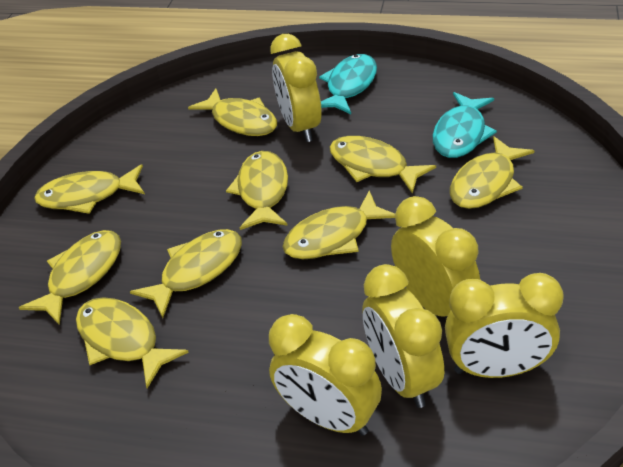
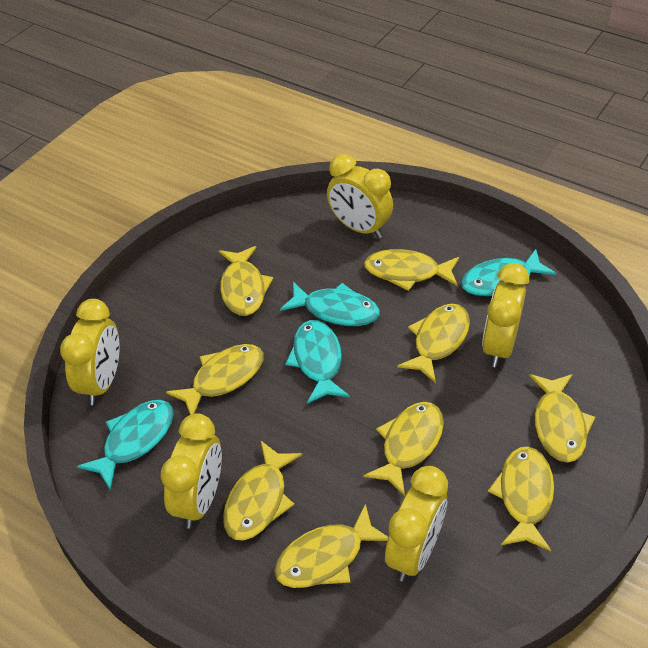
turquoise fish: [319,54,377,114] [433,92,497,158] = 2 -> [77,400,174,490] [280,282,380,326] [285,320,350,404] [461,249,556,296] = 4

